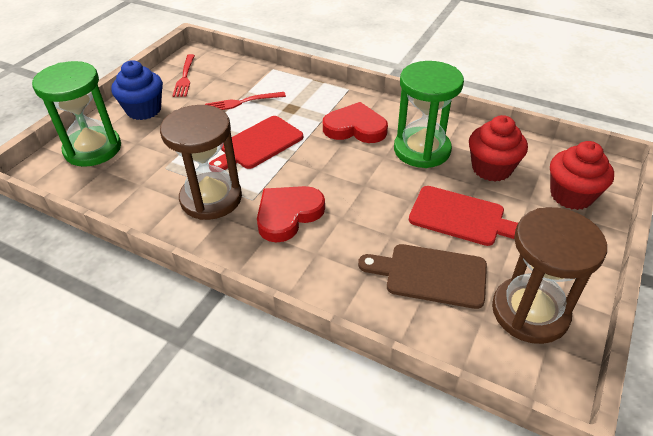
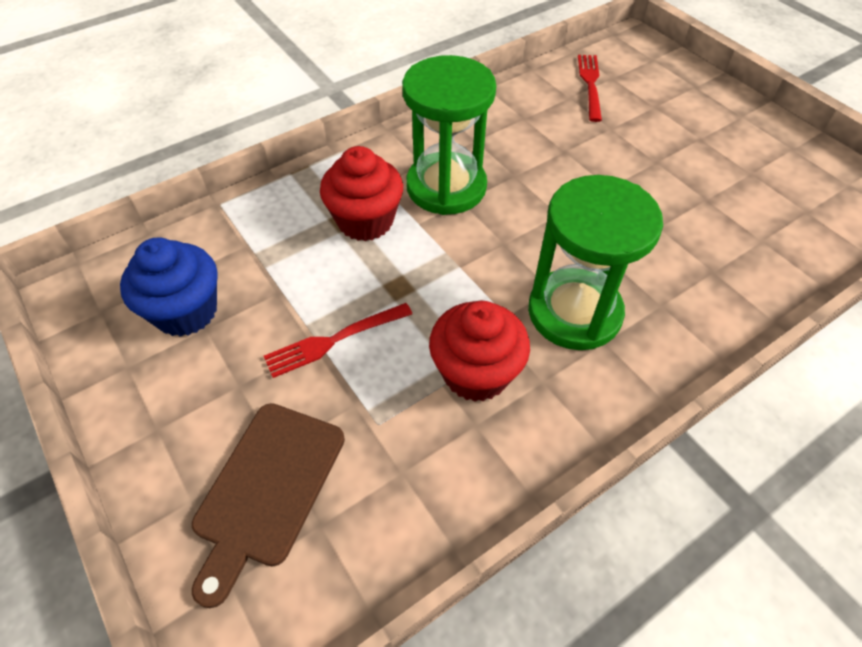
brown hourglass: [160,105,242,220] [492,207,607,344] = 2 -> none = 0
red cutting board: [209,116,304,170] [409,186,518,246] = 2 -> none = 0
red heart: [257,186,325,242] [323,102,388,143] = 2 -> none = 0

